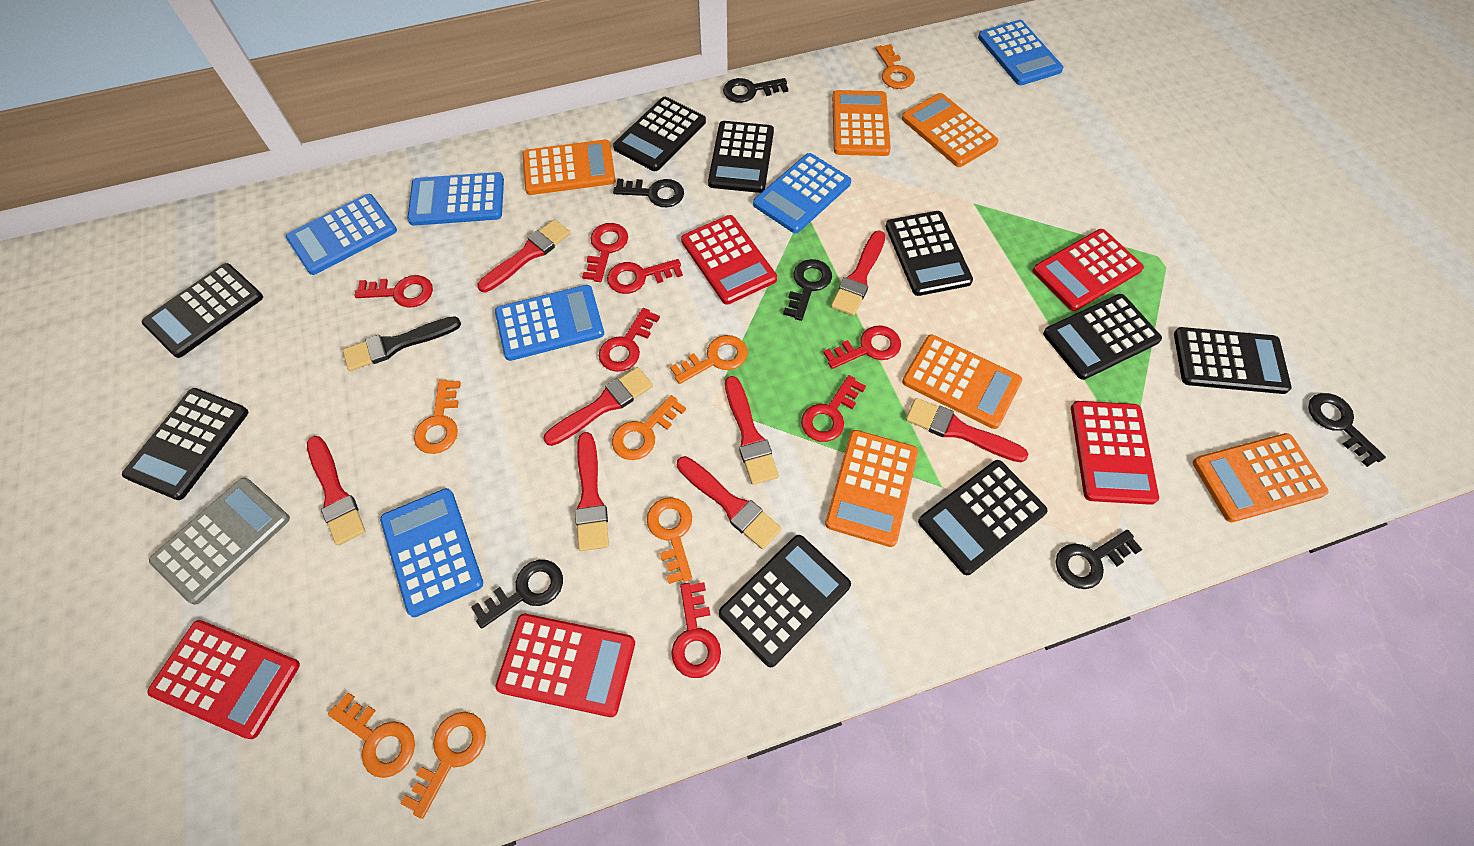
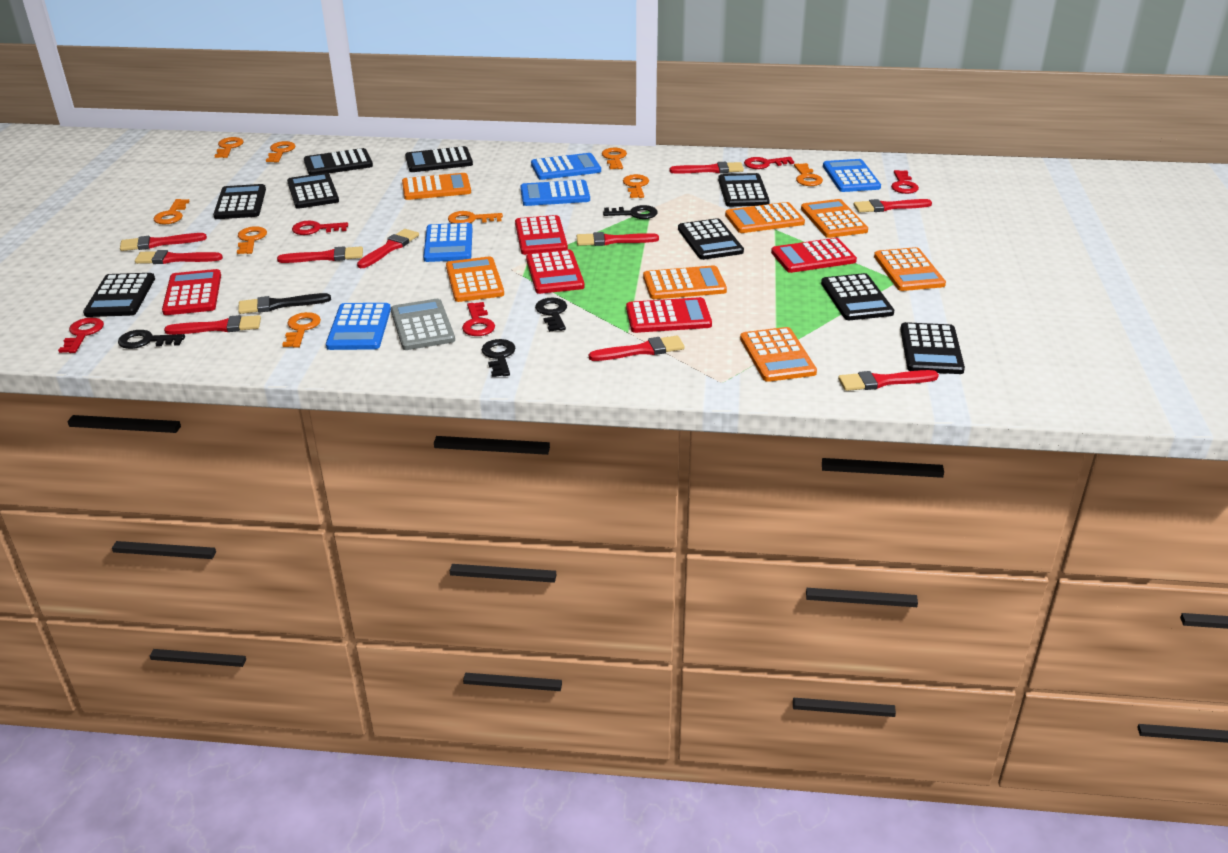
black key: [471,560,563,629] [613,179,684,207] [723,78,788,103] [783,259,832,321] [1056,530,1143,589] [1308,393,1386,467] = 6 -> [118,330,185,349] [482,339,515,377] [535,297,567,332] [603,205,658,219] = 4
blue calculator: [286,194,397,275] [380,488,483,617] [407,172,504,226] [495,285,604,361] [753,153,851,233] [978,20,1063,85] = 6 -> [326,303,391,350] [423,223,472,262] [521,180,590,206] [531,153,601,180] [823,159,881,192] = 5
orange calculator: [522,140,616,195] [825,430,918,547] [832,90,891,156] [902,93,999,167] [902,335,1022,429] [1193,433,1329,522] = 6 -> [402,173,471,200] [446,256,504,302] [643,265,727,299] [725,202,805,233] [740,327,817,382] [801,199,868,238] [874,247,946,291] = 7
orange key: [328,692,415,778] [400,712,486,819] [414,380,461,454] [612,395,686,460] [647,497,692,584] [670,335,748,384] [875,44,915,89] = 7 -> [154,199,190,224] [215,137,244,158] [237,226,267,254] [266,141,295,162] [282,312,321,348] [448,211,503,223] [602,148,627,169] [623,174,649,198] [794,163,823,186] = 9
red brush: [307,436,365,545] [478,219,571,292] [543,367,653,446] [575,432,609,551] [677,456,782,549] [725,376,779,485] [831,230,886,316] [906,398,1028,462] = 8 -> [120,233,207,251] [135,250,223,264] [164,315,261,335] [277,246,363,263] [357,229,419,268] [577,232,659,246] [589,336,685,361] [669,162,744,173] [838,370,939,391] [853,199,932,213] = 10
red key: [354,275,433,308] [582,223,628,282] [599,308,660,372] [607,259,683,294] [671,582,721,678] [801,375,866,442] [823,325,901,369] = 7 -> [58,318,104,353] [292,221,348,235] [462,302,495,336] [744,157,794,169] [891,170,919,194] = 5

